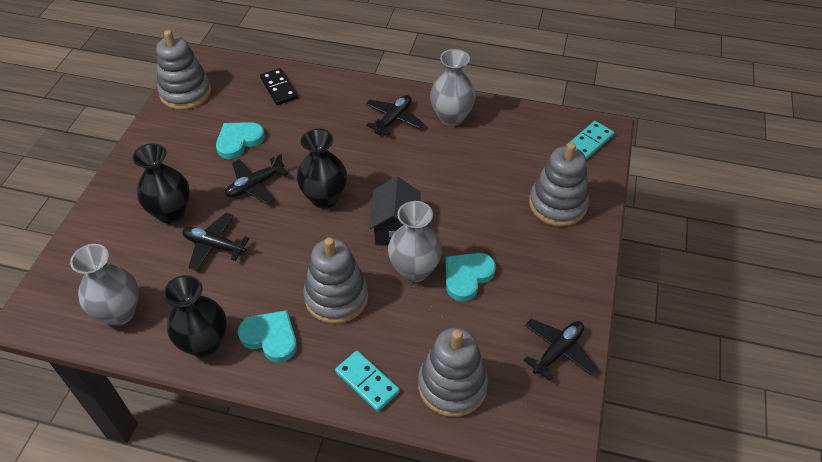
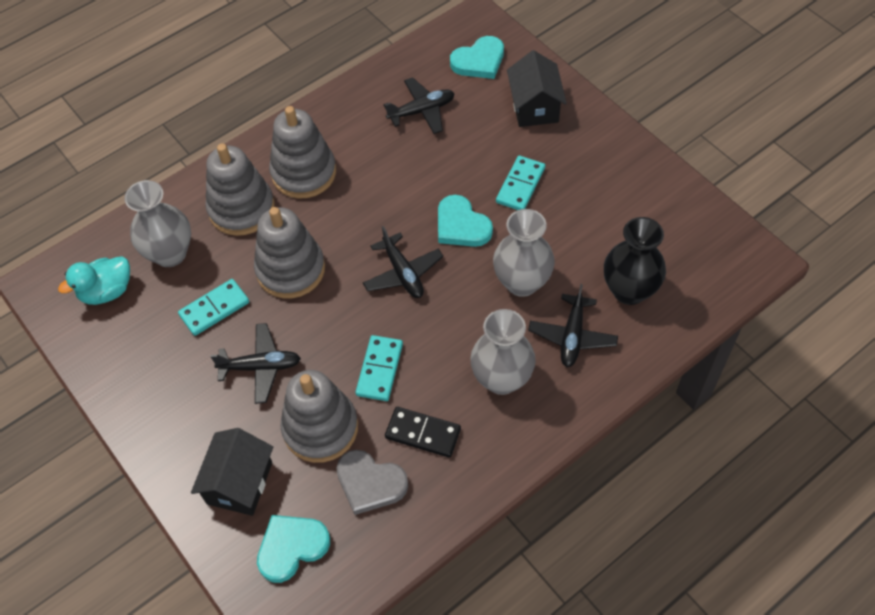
black house: [369,177,421,245] = 1 -> [191,428,273,516] [507,50,567,127] = 2
black vase: [132,143,190,224] [163,275,227,357] [297,129,347,209] = 3 -> [604,217,666,305] = 1
grey heart: none = 0 -> [336,450,408,515] = 1
turquoise domino: [335,351,400,412] [566,121,614,160] = 2 -> [178,279,249,336] [355,335,403,401] [496,156,545,210] = 3
turquoise duck: none = 0 -> [58,256,130,305] = 1

